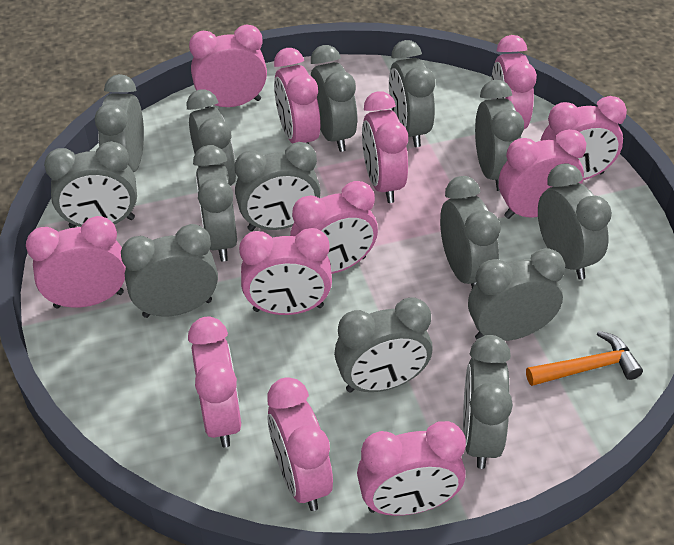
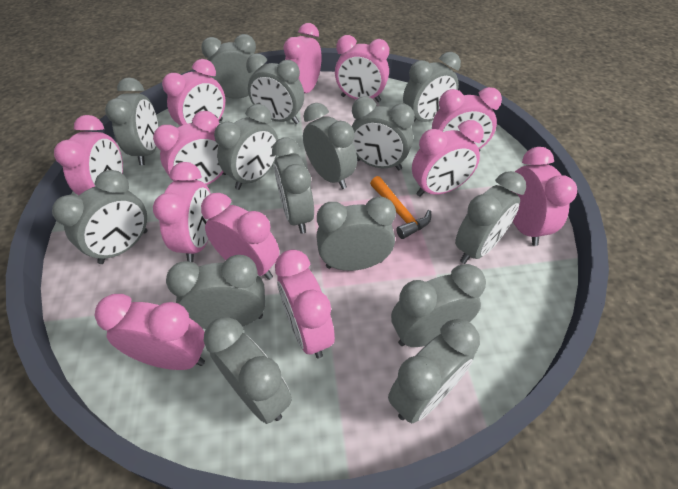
grey clock: [44,141,137,228] [95,74,144,172] [121,224,218,318] [187,89,236,186] [193,145,237,262] [235,142,321,231] [311,45,358,152] [334,297,433,393] [389,40,435,147] [440,176,501,288] [463,335,513,469] [468,248,565,341] [475,80,524,191] [538,163,612,280] = 14 -> [52,170,147,264] [105,77,158,165] [166,255,265,329] [201,34,256,99] [203,317,292,424] [214,104,278,190] [246,54,304,124] [272,138,314,234] [303,103,357,189] [316,196,396,271] [352,96,415,170] [388,319,480,423] [391,264,486,347] [403,52,461,122] [455,171,526,264] = 15

